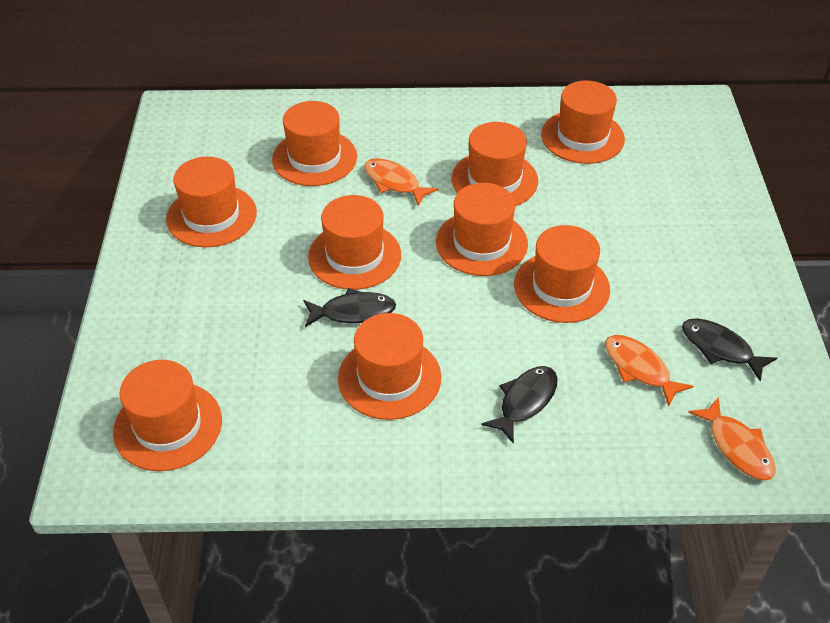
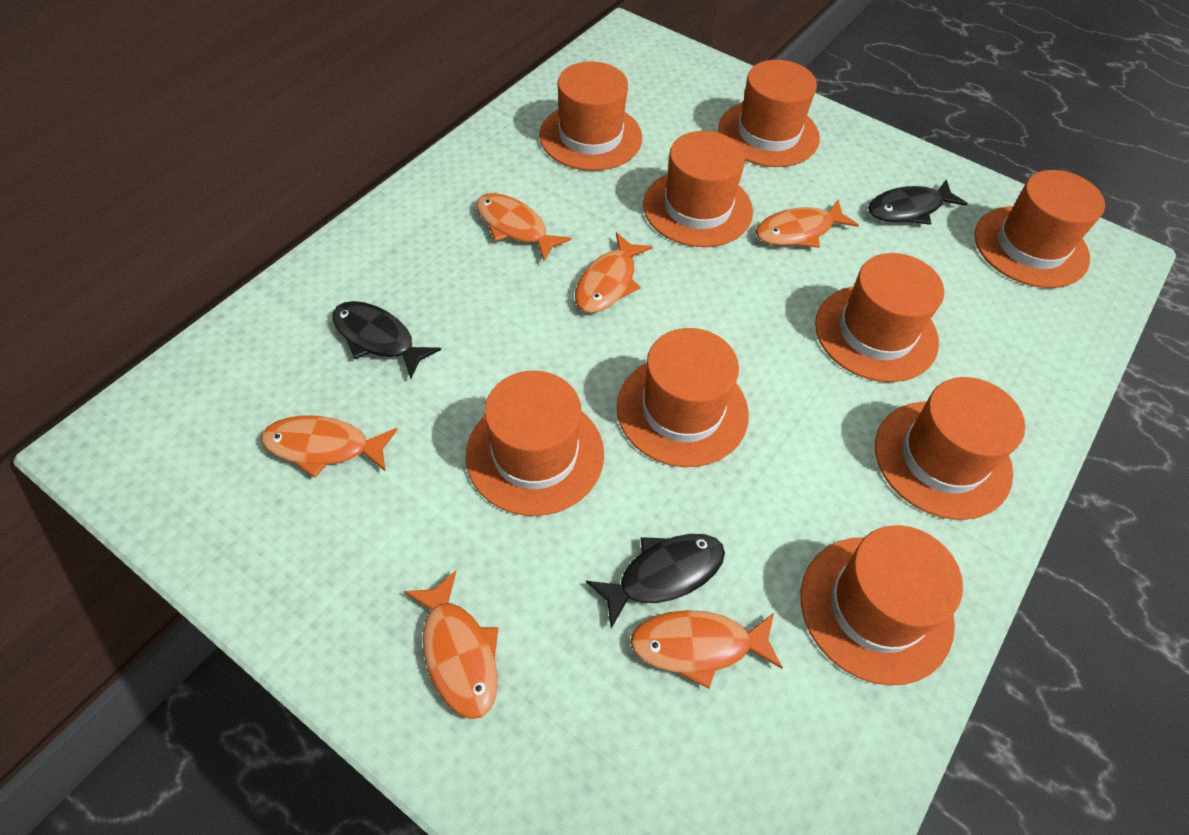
orange fish: [364,158,438,206] [605,335,693,407] [688,397,776,481] = 3 -> [261,415,398,478] [404,570,499,719] [476,193,572,261] [575,232,653,313] [630,610,783,689] [755,200,859,248] = 6

